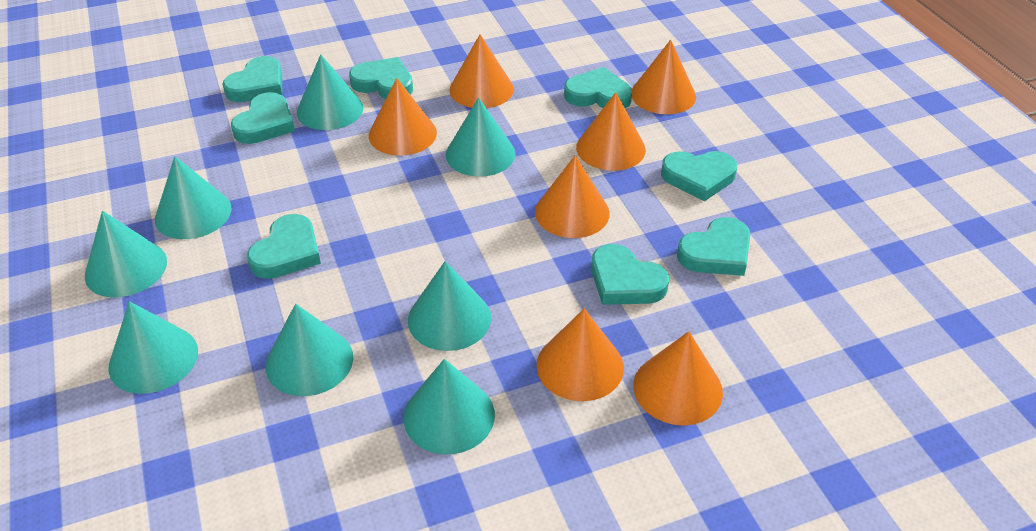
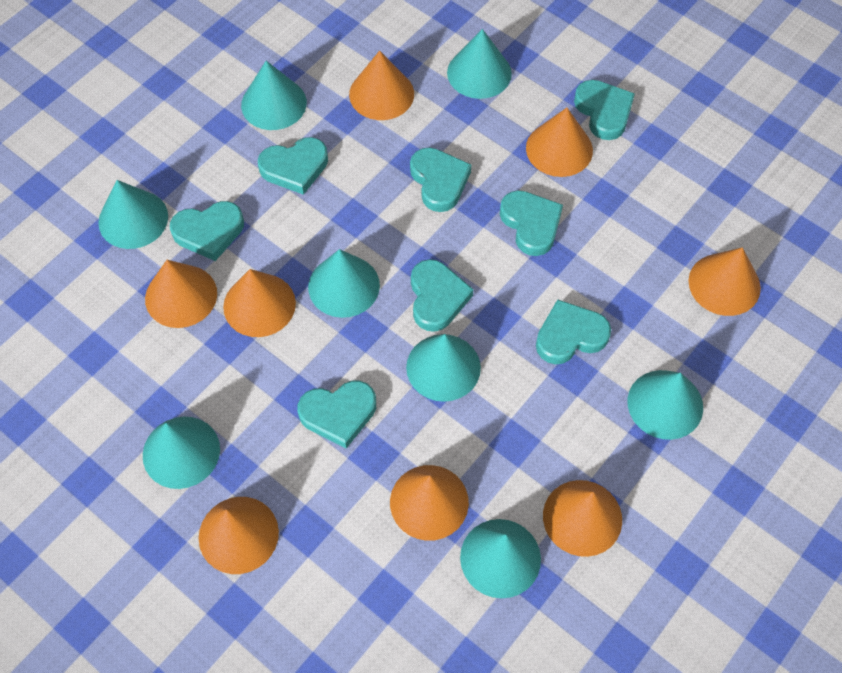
orange cone: [369,78,437,156] [450,35,514,108] [535,155,610,238] [537,308,624,401] [576,92,646,171] [632,40,696,114] [633,331,723,426] = 7 -> [145,260,217,328] [199,497,279,574] [223,269,296,337] [349,51,414,120] [390,465,469,541] [526,108,593,177] [543,480,622,557] [689,247,761,316] = 8

